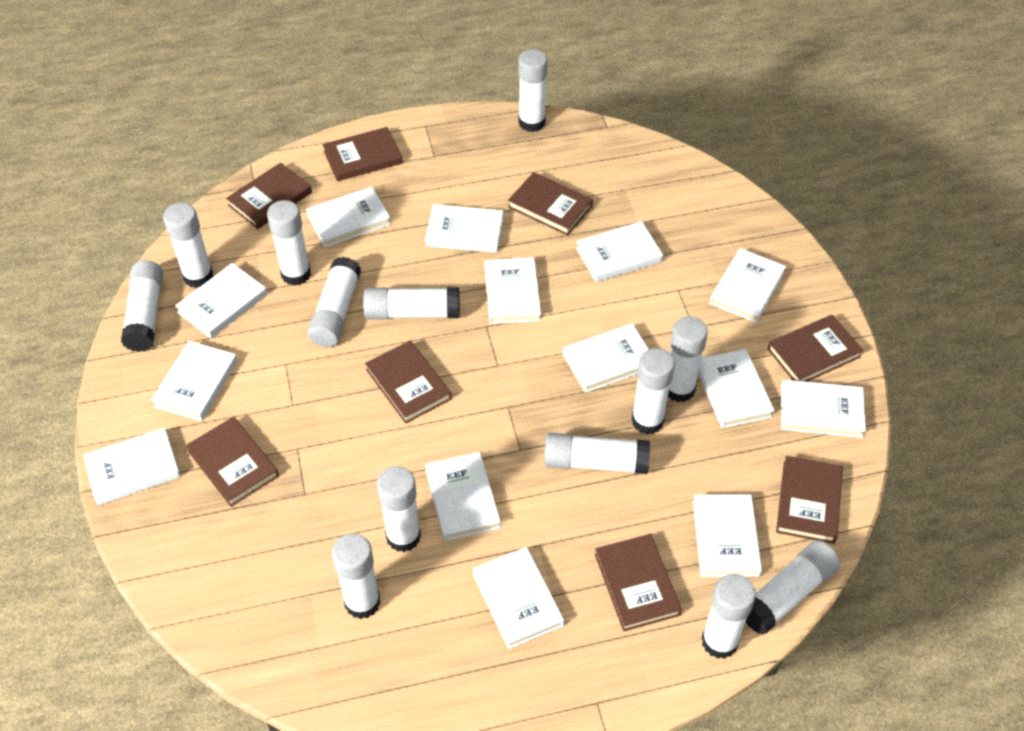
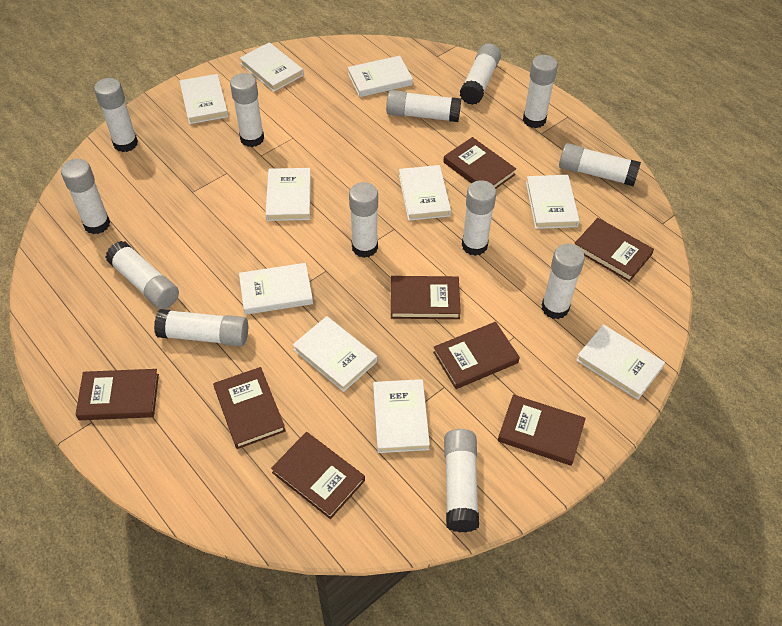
white book: [83,428,181,505] [151,341,238,421] [175,263,267,338] [306,187,391,248] [425,204,504,253] [425,452,501,541] [473,547,564,649] [485,257,541,324] [563,323,649,393] [576,221,663,282] [693,494,762,577] [698,349,775,428] [710,248,786,323] [781,379,866,438] = 14 -> [180,74,228,124] [239,263,313,315] [240,42,304,92] [265,168,311,221] [293,316,377,392] [348,56,413,97] [373,379,430,453] [399,165,451,221] [526,175,580,229] [576,324,665,400] = 10

